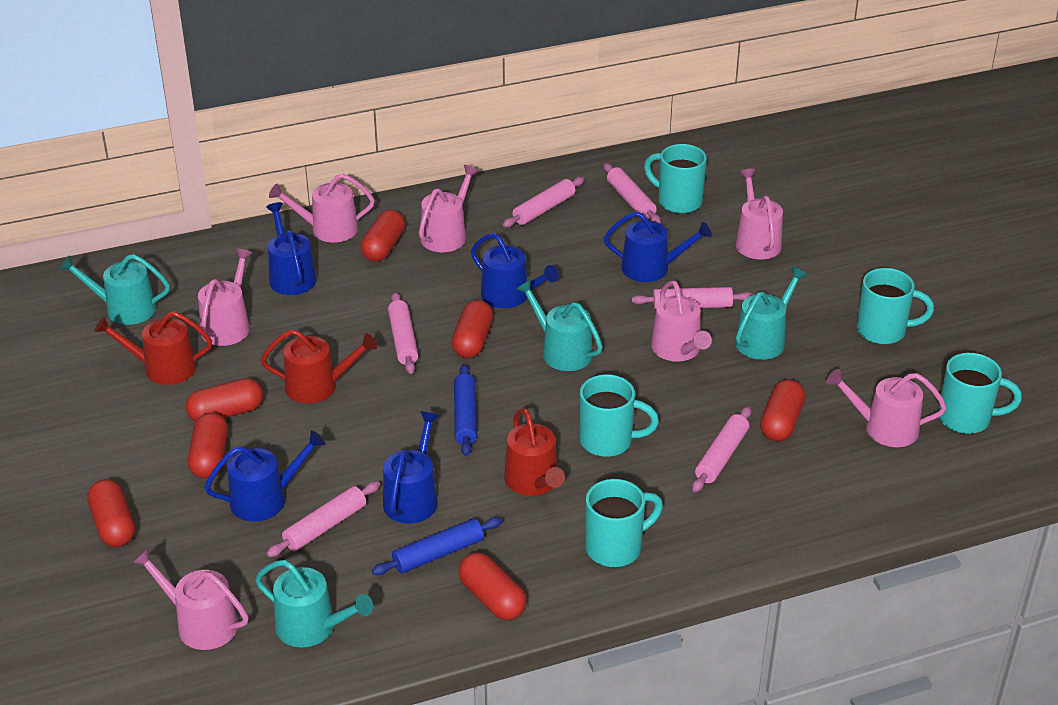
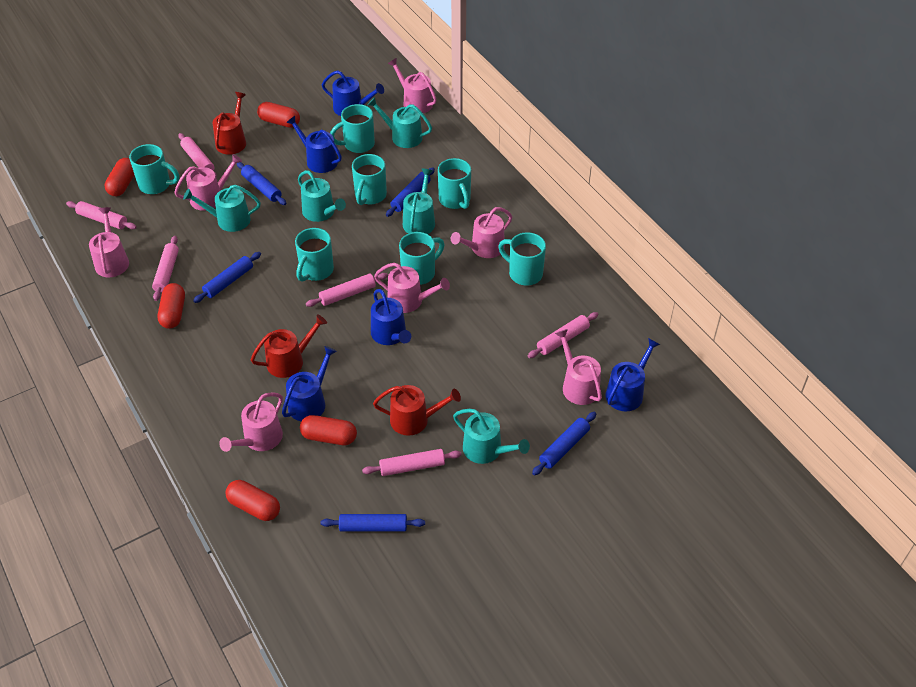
blue rolling pin: [372,517,503,575] [454,364,477,456] = 2 -> [193,252,261,303] [237,162,286,205] [321,514,425,532] [386,168,435,217] [532,412,596,476] = 5
red capsule: [87,479,135,547] [186,378,263,422] [188,413,228,478] [360,210,405,262] [452,300,493,358] [458,552,527,620] [760,379,805,441] = 7 -> [104,158,134,196] [158,283,185,329] [225,480,280,521] [257,102,300,128] [300,415,357,445] = 5
turquoise mug: [580,374,659,457] [585,479,663,567] [644,144,707,214] [857,268,934,344] [938,353,1022,434] = 5 -> [129,144,179,194] [295,228,334,282] [330,104,375,153] [352,154,387,205] [399,232,444,285] [438,158,471,209] [498,232,546,286] = 7
turquoise watering can: [59,254,170,325] [255,560,373,647] [516,279,603,371] [735,267,808,360] = 4 -> [183,185,261,232] [298,170,346,222] [368,97,432,148] [403,169,435,234] [453,409,530,464] = 5

